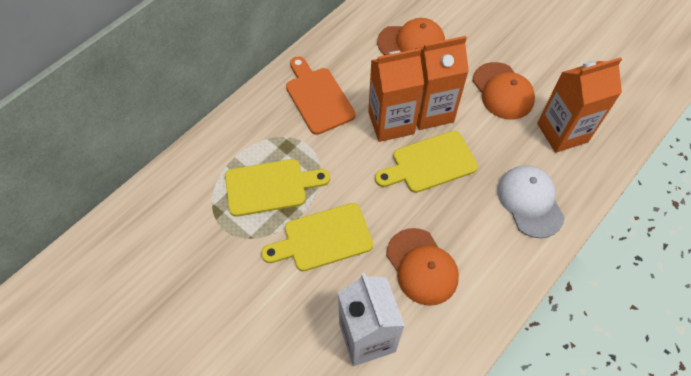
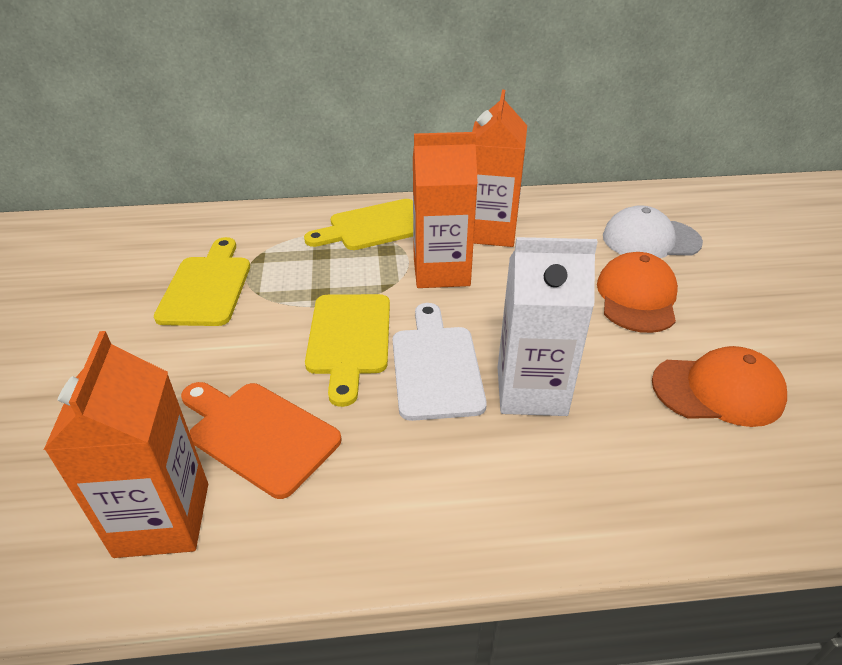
orange cap: [377,18,445,55] [386,228,459,306] [473,62,535,120] = 3 -> [597,252,678,333] [652,346,787,427] = 2
white cutting board: none = 0 -> [393,303,487,421] = 1

